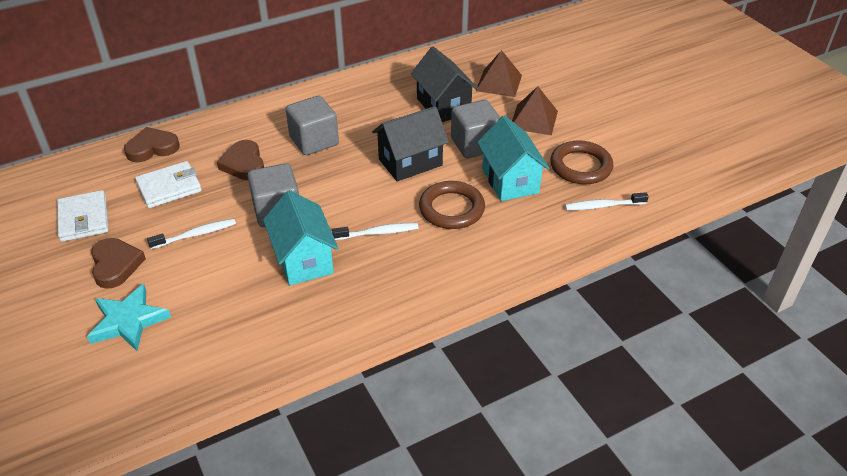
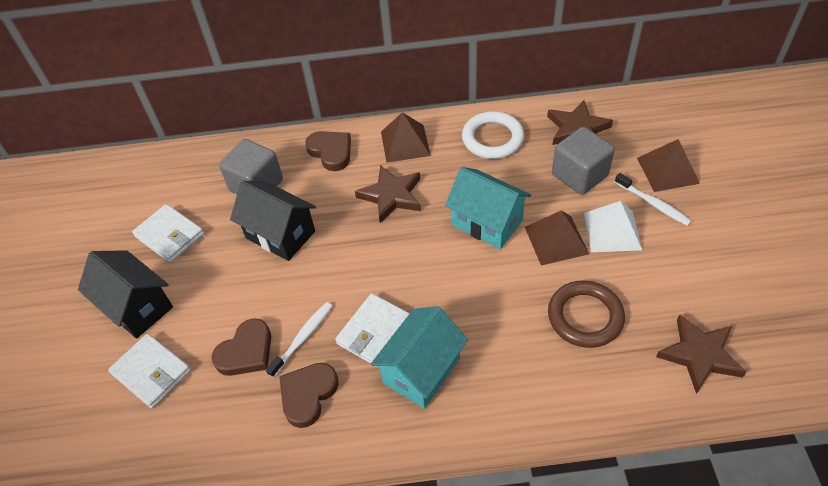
brown pyramid: [476,50,522,97] [512,86,558,135] = 2 -> [381,112,431,163] [525,210,589,266] [637,139,700,192] = 3
brown ring: [419,181,485,229] [550,140,613,185] = 2 -> [548,280,625,348] = 1
brown star: none = 0 -> [355,165,421,223] [547,100,613,145] [656,314,746,394] = 3
grey cube: [248,163,299,227] [286,96,339,155] [451,100,501,158] = 3 -> [219,139,283,194] [552,127,615,195] = 2
turquoise star: [87,283,171,351] = 1 -> none = 0
white pyramid: none = 0 -> [584,201,642,252] = 1
white ring: none = 0 -> [462,111,524,159] = 1
white toothbrush: [147,218,236,249] [332,223,418,240] [565,192,649,210] = 3 -> [266,302,332,378] [615,173,692,226] = 2
white wallet: [57,190,108,242] [135,161,202,208] = 2 -> [108,334,191,409] [132,204,204,263] [335,293,410,367] = 3

